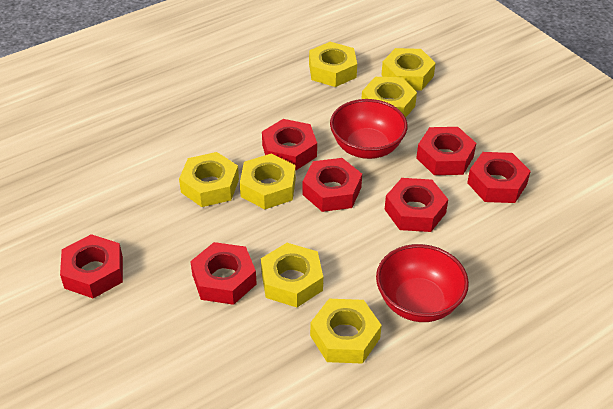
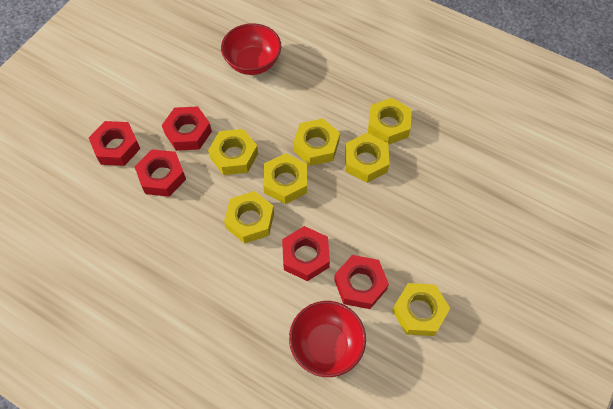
red nut: [60,234,123,298] [190,242,257,305] [262,119,317,170] [303,158,362,212] [385,178,448,232] [416,127,476,175] [467,152,531,203] = 7 -> [89,121,140,166] [134,149,186,197] [162,106,212,151] [282,226,330,281] [334,255,389,309] = 5

